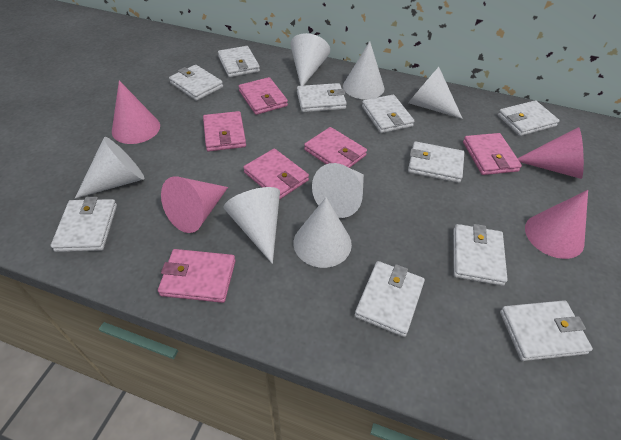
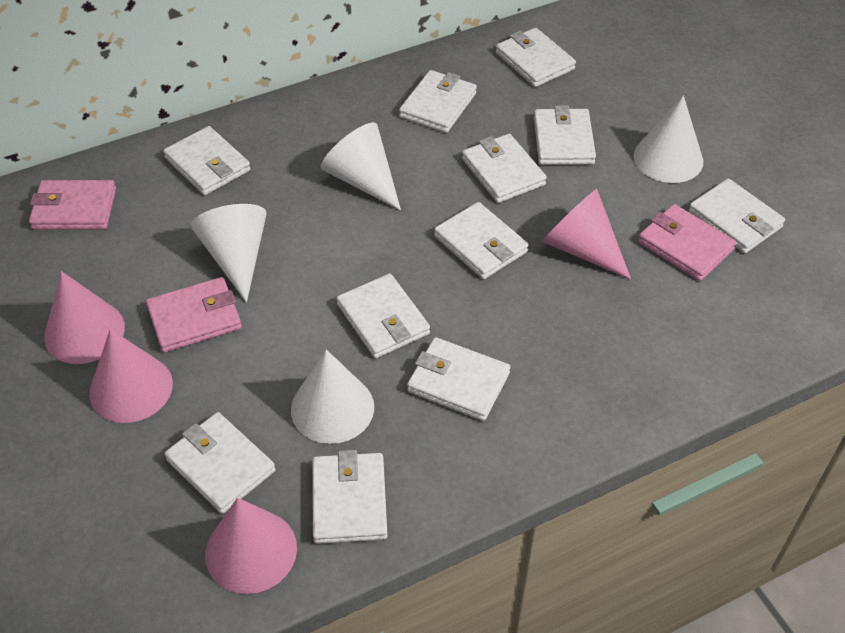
pink wallet: [158,249,235,303] [203,111,246,151] [239,77,288,115] [243,149,309,200] [304,127,367,168] [463,133,522,175] = 6 -> [29,180,116,230] [146,277,242,352] [638,204,736,281] = 3
white cone: [75,137,145,199] [224,187,280,264] [290,33,330,86] [293,197,352,268] [312,163,364,218] [343,41,384,99] [408,67,463,119] = 7 -> [191,204,267,303] [291,349,374,444] [321,122,401,211] [634,95,703,183] = 4
white wallet: [51,197,117,252] [169,65,223,101] [218,46,260,77] [297,83,347,112] [355,261,425,337] [362,95,414,133] [408,141,464,183] [453,224,508,286] [498,100,560,136] [500,300,593,361] = 10 -> [163,126,251,195] [164,412,276,514] [312,450,388,544] [337,274,430,358] [399,70,477,133] [407,337,510,421] [434,202,528,279] [462,134,547,203] [496,28,576,87] [534,105,596,165] [688,179,785,253] = 11

